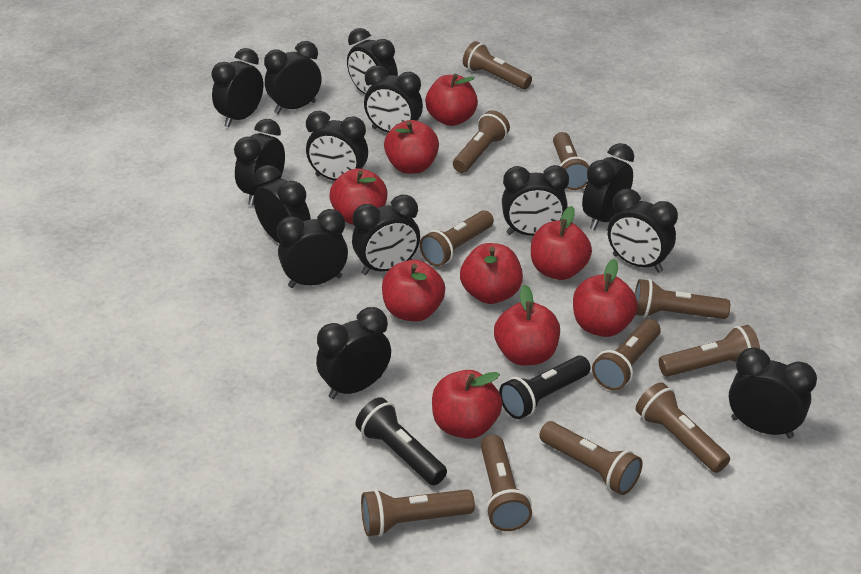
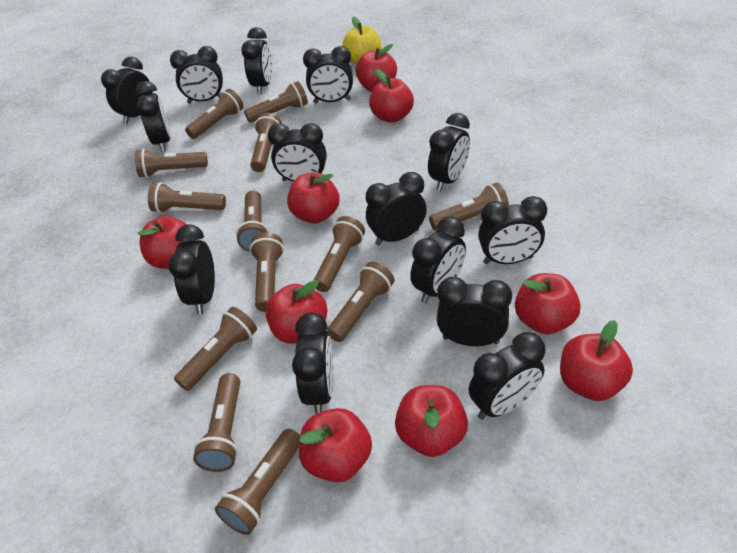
black flashlight: [355,397,447,485] [499,355,591,419] = 2 -> none = 0
brown flashlight: [361,489,475,537] [420,210,494,267] [453,110,510,173] [463,41,532,89] [481,435,532,531] [539,421,643,495] [553,132,590,190] [592,319,661,390] [635,279,730,319] [636,382,730,473] [659,325,760,377] = 11 -> [135,149,208,178] [148,182,226,213] [174,307,257,391] [185,89,243,139] [193,373,240,472] [215,429,300,535] [236,190,269,251] [244,81,308,123] [250,113,282,172] [250,232,284,312] [314,216,365,292] [327,262,394,342] [429,183,509,231] = 13
yellow apple: none = 0 -> [342,16,381,65] = 1

